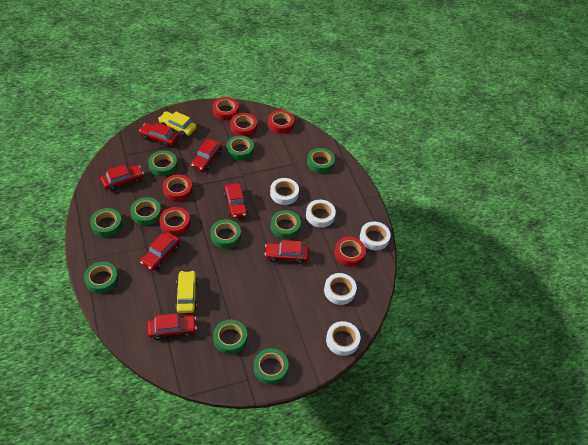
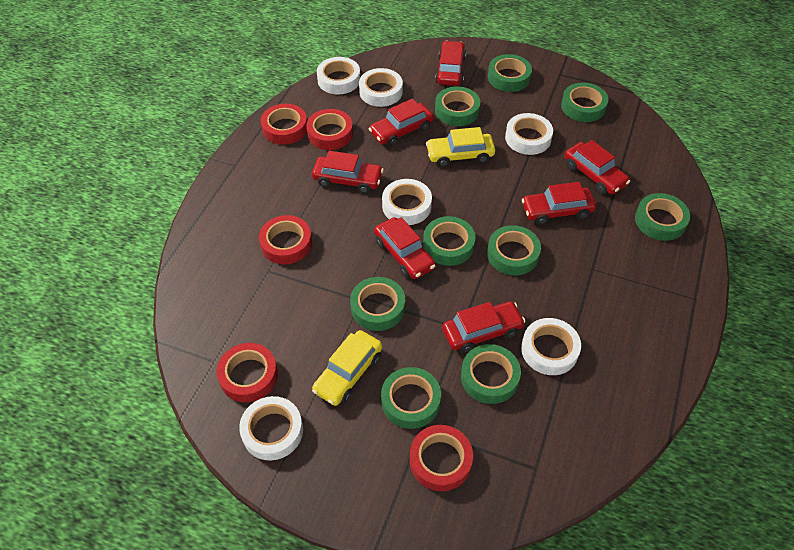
green tape: [84,262,118,294] [90,208,122,237] [130,197,161,226] [148,150,178,177] [210,219,241,249] [213,319,247,354] [227,135,254,160] [254,348,289,385] [271,210,301,239] [307,148,335,173] = 10 -> [350,277,405,331] [381,367,441,429] [423,216,476,266] [435,86,480,126] [461,344,521,404] [487,225,541,275] [488,54,532,92] [561,82,608,122] [635,193,690,241] = 9
red tape: [159,207,190,236] [163,174,192,202] [213,97,239,120] [231,113,257,137] [268,110,294,134] [334,237,366,266] = 6 -> [216,343,278,402] [259,215,312,264] [261,104,307,145] [306,109,353,150] [410,425,473,491] = 5
white tape: [270,178,299,205] [306,200,336,228] [324,273,357,305] [326,321,360,356] [360,222,391,250] = 5 -> [239,396,303,461] [317,57,360,95] [359,68,403,107] [382,179,432,225] [505,113,553,155] [521,318,581,375] = 6

